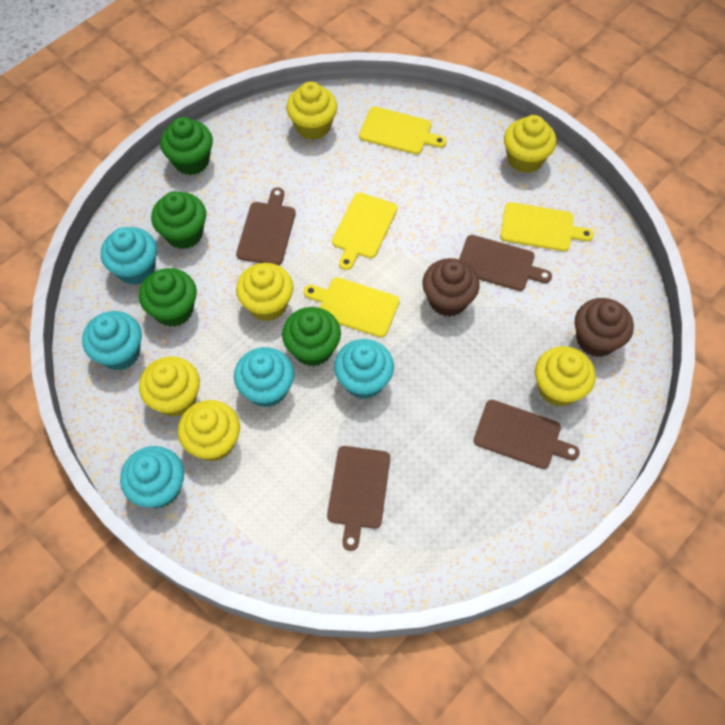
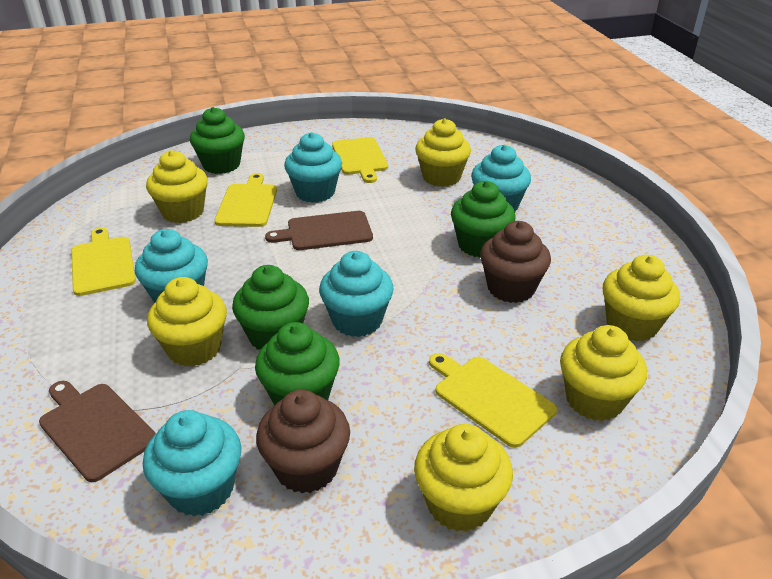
brown cutting board: [236,188,296,265] [327,446,390,551] [459,235,552,291] [474,400,580,469] = 4 -> [39,381,156,482] [265,211,373,250] = 2

